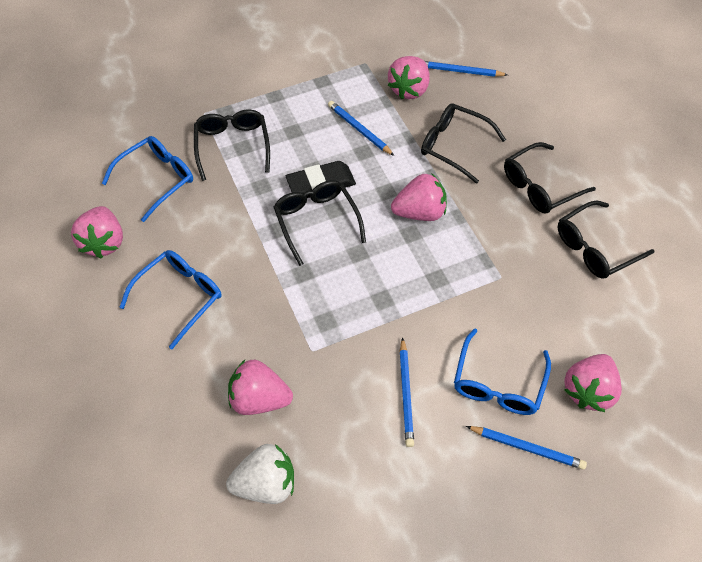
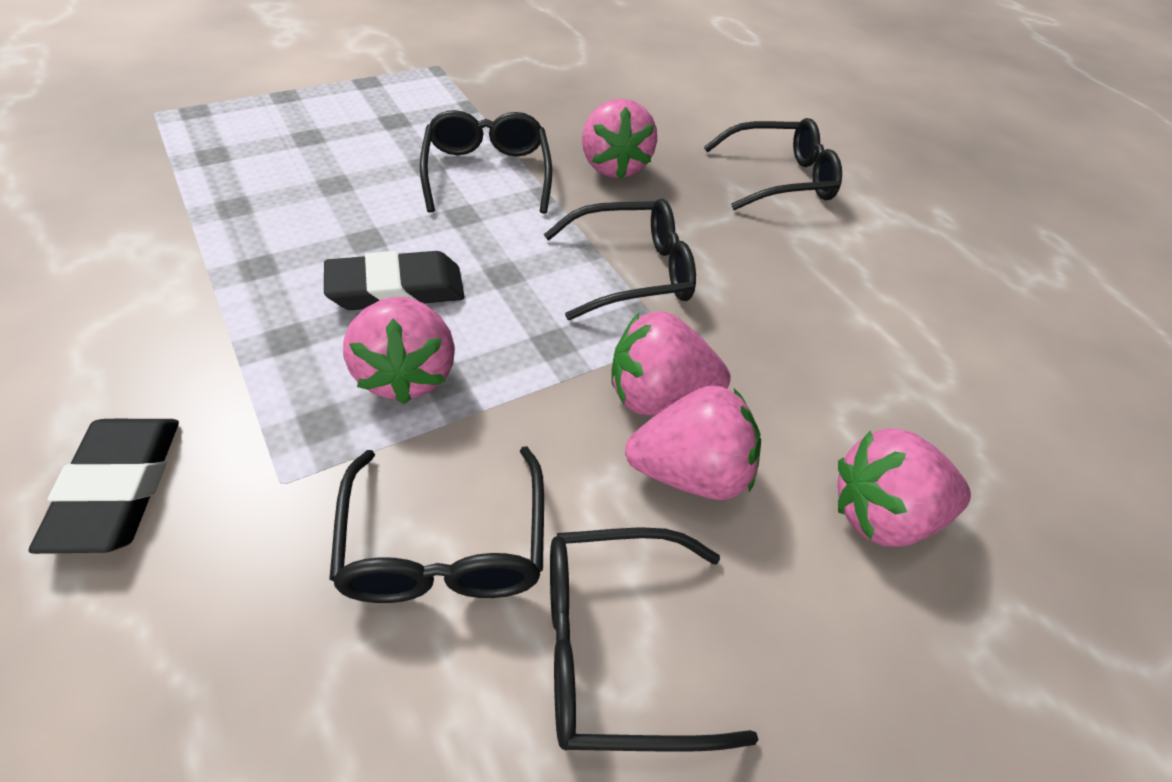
black eraser: [286,161,356,198] = 1 -> [29,419,179,554] [324,251,465,310] = 2
blue glasses: [102,136,193,222] [119,250,222,349] [454,328,551,415] = 3 -> none = 0
blue pencil: [328,101,394,156] [400,337,414,447] [425,61,508,77] [466,426,587,470] = 4 -> none = 0
white strawberry: [226,444,294,504] = 1 -> none = 0

